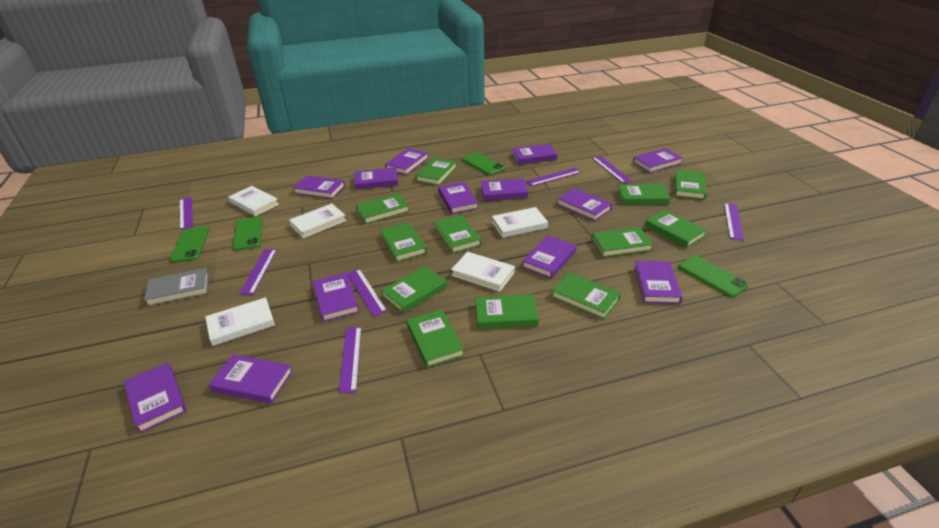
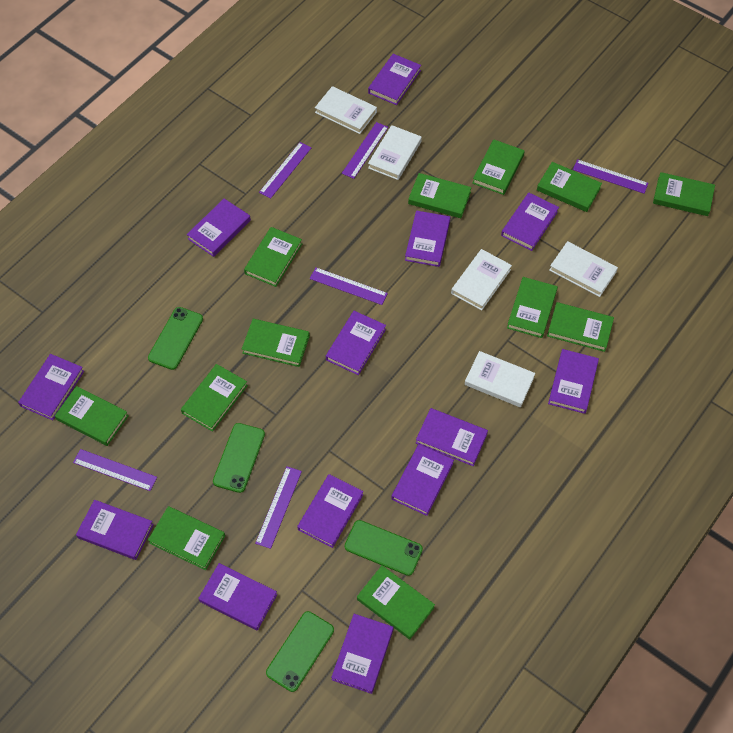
grey book: [144,268,209,307] = 1 -> none = 0
purple ruler: [180,197,193,230] [239,249,277,295] [339,327,362,394] [347,269,387,317] [526,168,581,186] [592,156,632,183] [724,203,744,240] = 7 -> [73,449,157,491] [255,466,302,549] [259,142,311,199] [310,267,388,305] [342,122,388,179] [573,159,648,194] = 6

